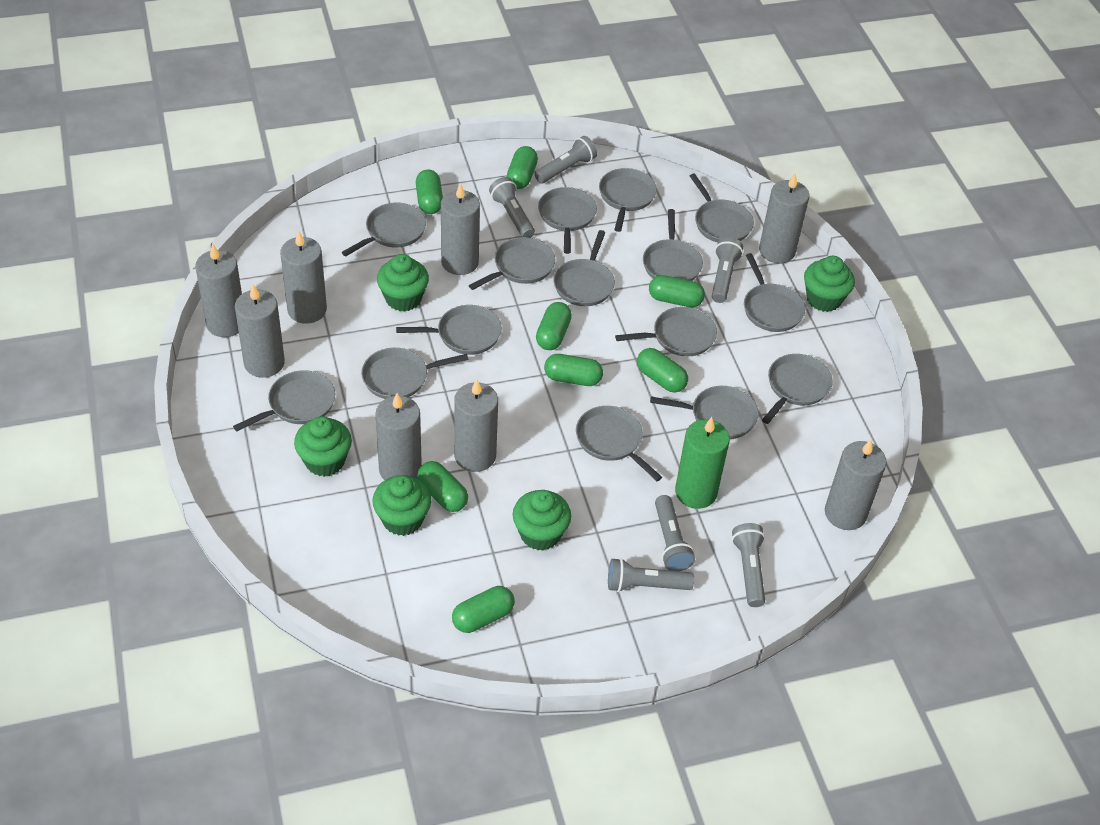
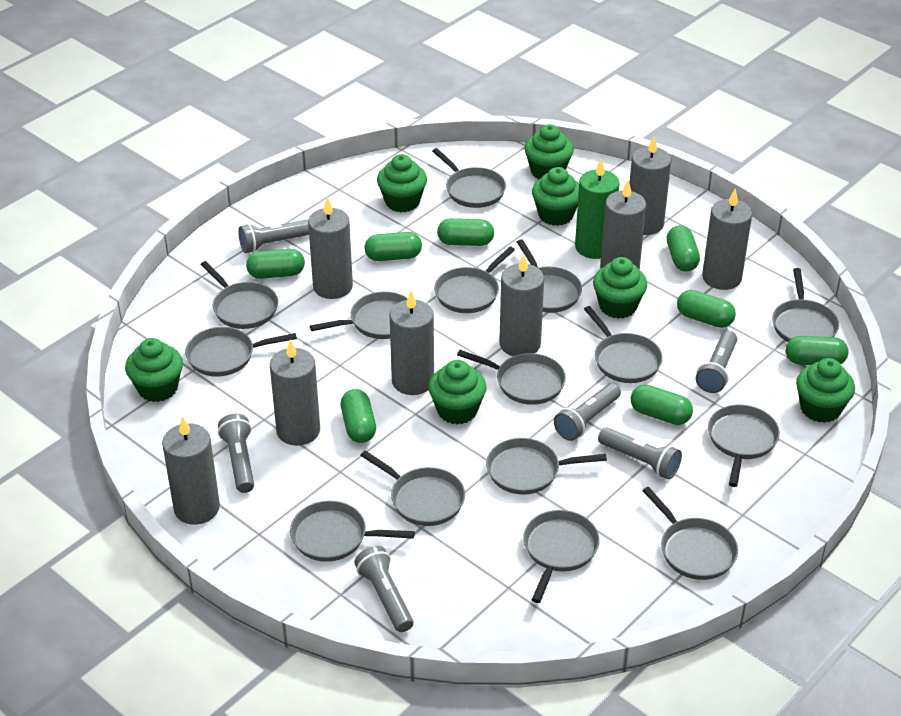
green cupcake: [294,416,352,477] [372,475,431,536] [377,254,429,312] [513,490,571,550] [804,256,855,312] = 5 -> [125,338,183,402] [377,154,427,212] [428,360,487,424] [524,124,574,179] [532,167,579,226] [593,257,647,319] [796,358,855,423] = 7

